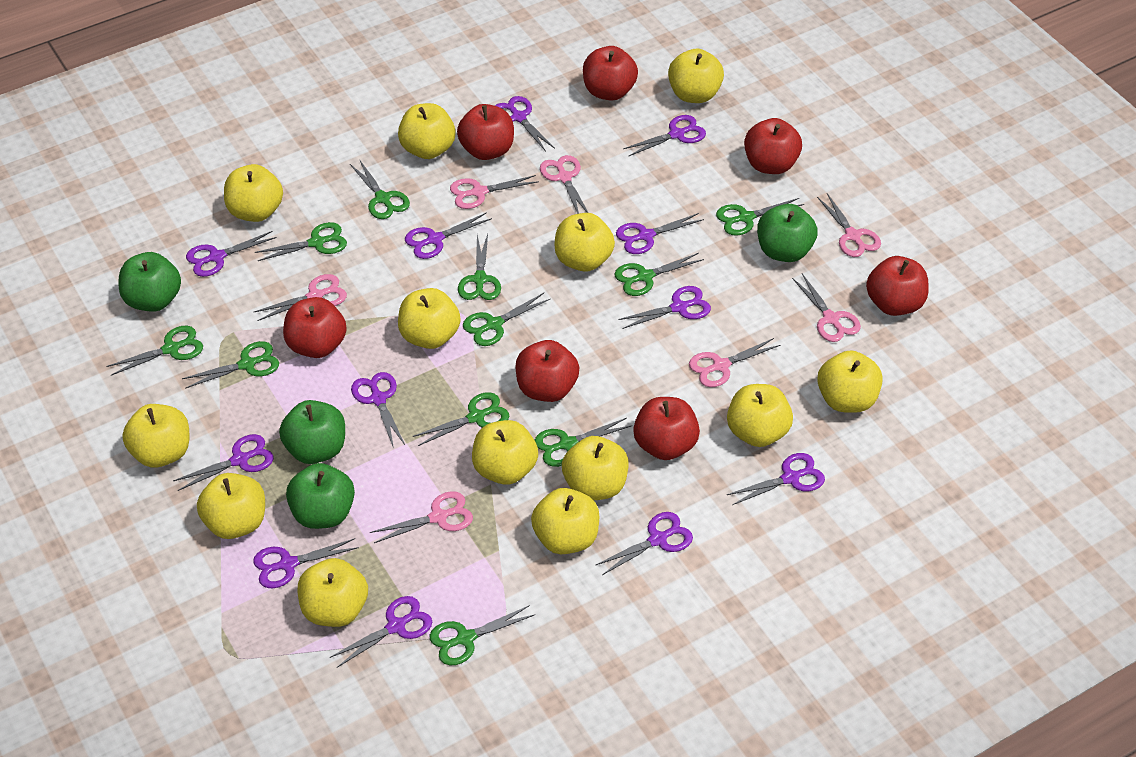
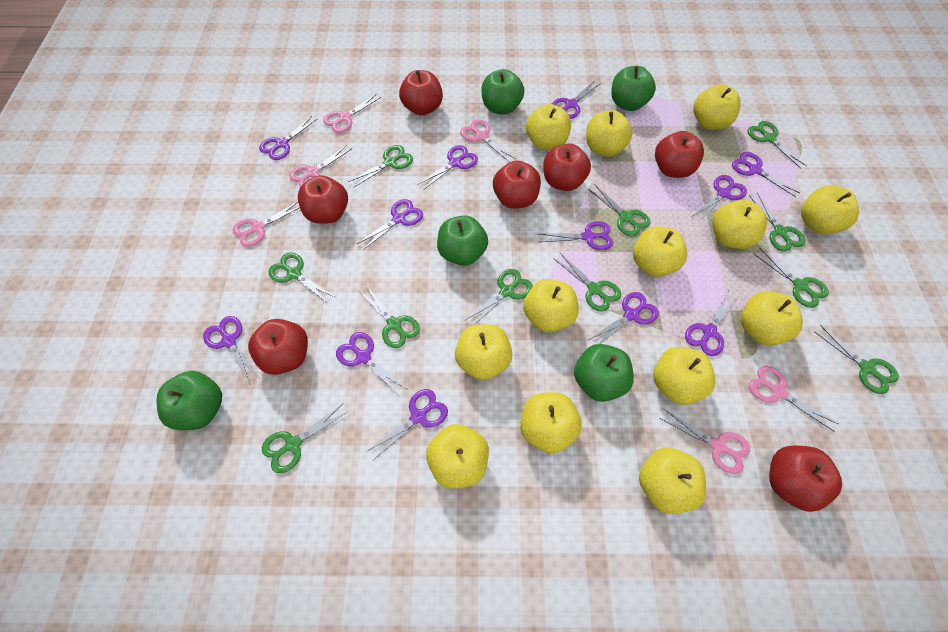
green apple: [119,252,181,312] [279,400,345,464] [286,463,355,529] [757,204,818,262] = 4 -> [156,371,222,430] [437,216,488,266] [481,69,524,115] [574,344,634,402] [611,66,656,111] = 5
pink scissors: [253,274,347,321] [370,491,473,543] [450,175,539,209] [540,155,588,214] [689,338,780,387] [792,274,861,342] [817,193,881,257] = 7 -> [233,202,300,247] [289,145,351,187] [323,94,381,133] [460,119,516,163] [659,409,750,474] [749,366,838,432] = 6

